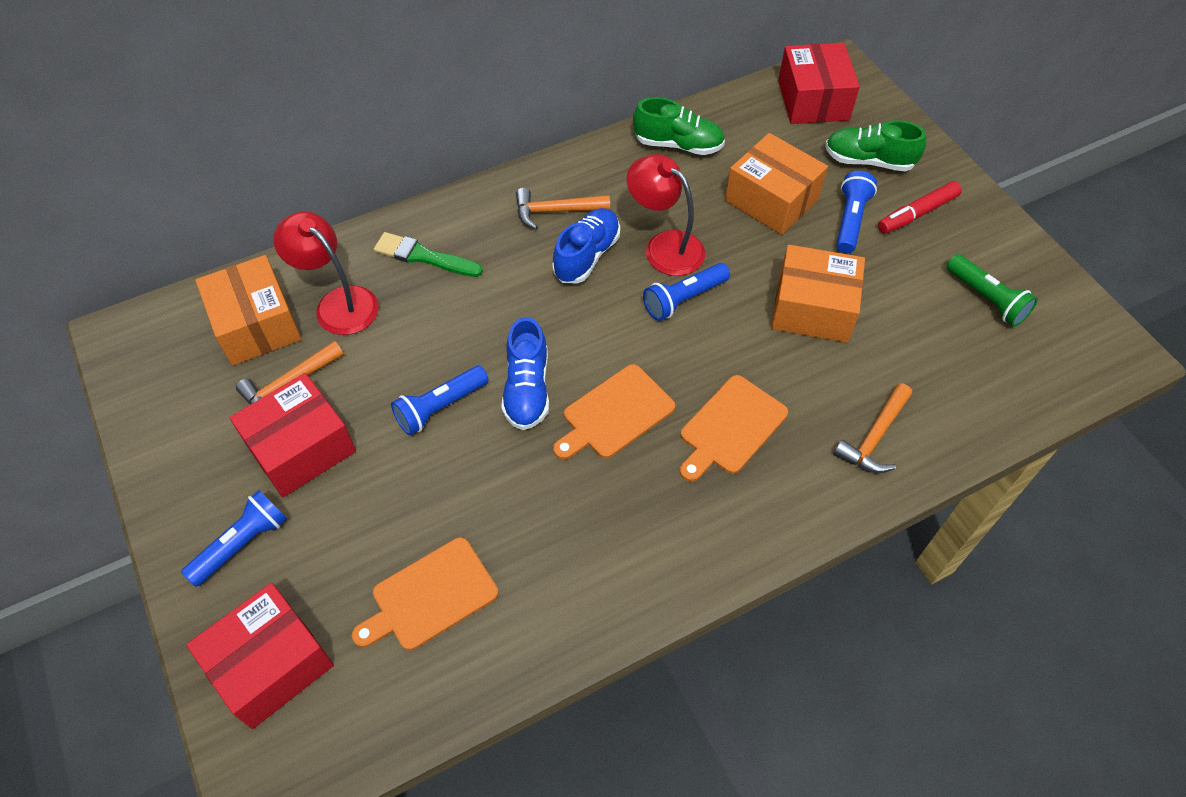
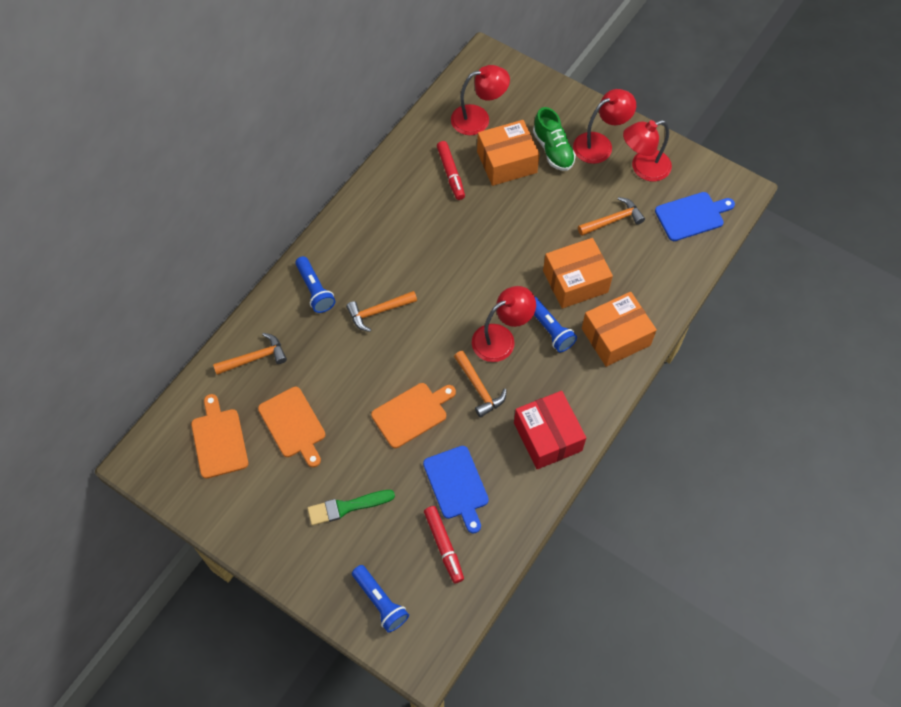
blue cutting board: none = 0 -> [423,446,489,534] [655,192,735,241] = 2
blue flashlight: [181,490,287,587] [391,366,488,435] [643,263,730,321] [836,171,877,253] = 4 -> [295,256,335,313] [352,565,409,633] [534,296,577,352] = 3
blue shoe: [501,317,549,430] [552,208,620,283] = 2 -> none = 0
green flashlight: [947,254,1038,327] = 1 -> none = 0
green shoe: [633,97,725,155] [825,120,927,171] = 2 -> [533,107,576,171] = 1
orange hammer: [236,341,344,405] [516,188,610,230] [833,383,912,473] = 3 -> [213,333,287,375] [346,291,417,332] [454,350,507,418] [578,197,645,236] = 4
red box: [186,583,334,729] [229,373,356,497] [778,43,860,124] = 3 -> [514,391,586,469] = 1
red lamp: [273,211,379,335] [627,154,705,276] = 2 -> [451,65,510,135] [472,286,536,362] [573,89,636,164] [623,120,672,181] = 4
red marker: [878,181,962,234] = 1 -> [424,506,464,583] [437,141,465,200] = 2

